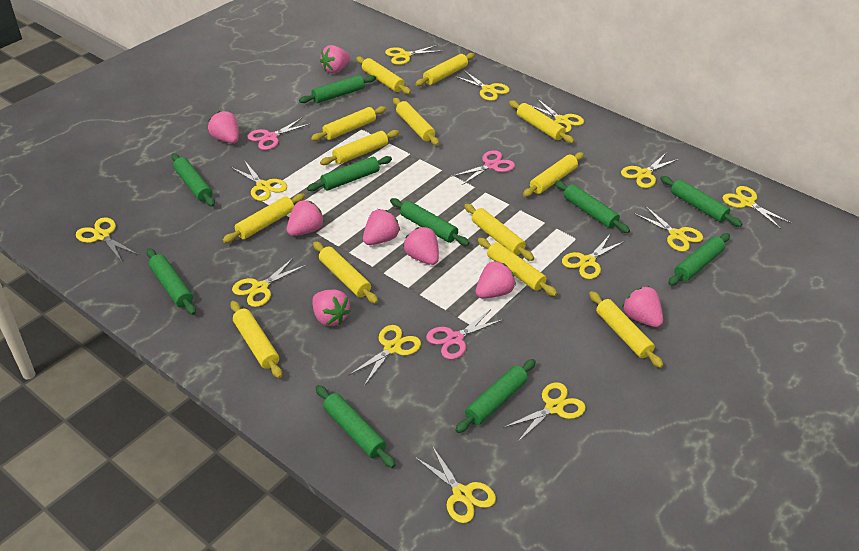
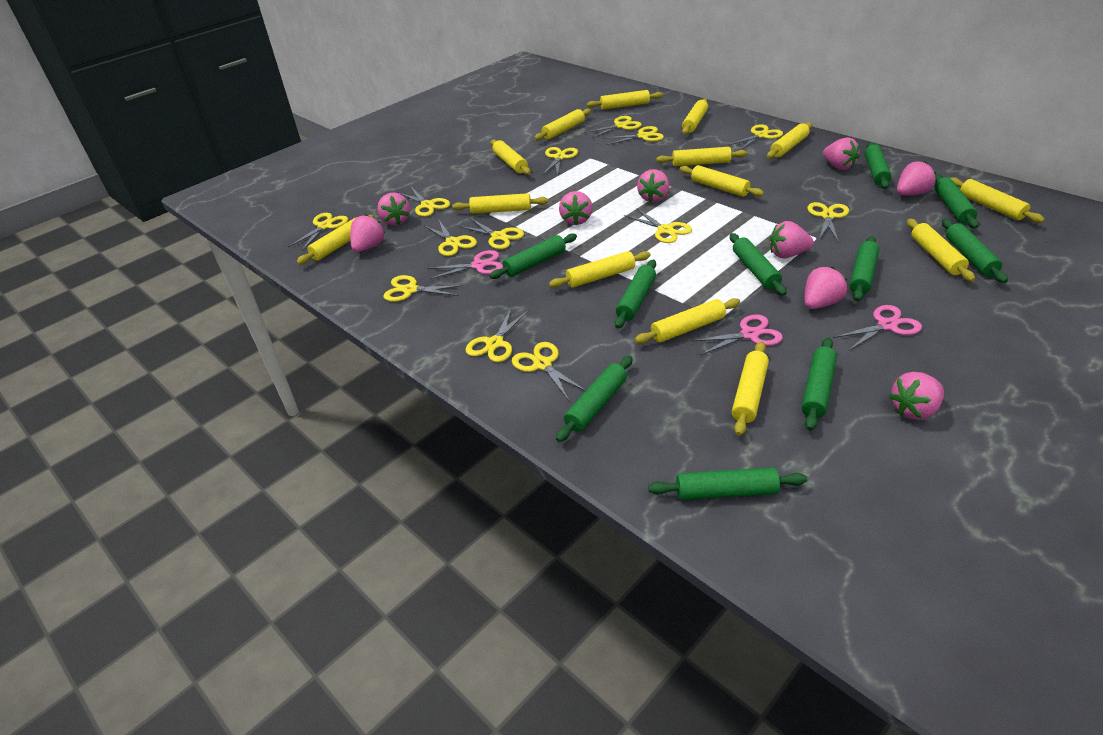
pink strawberry: [208,111,239,143] [287,200,325,236] [312,290,351,326] [320,45,351,73] [363,209,400,245] [403,227,439,265] [476,260,516,298] [622,286,663,327] = 8 -> [350,214,385,252] [377,193,410,226] [559,191,592,225] [637,169,670,203] [770,221,814,258] [804,267,847,309] [823,137,860,170] [889,372,944,420] [897,161,936,195] = 9
yellow rolling pin: [223,194,305,243] [230,301,282,378] [311,106,386,141] [313,241,378,304] [320,130,399,165] [356,56,411,94] [393,98,439,145] [415,53,475,86] [464,204,534,261] [478,238,557,296] [509,100,574,143] [523,152,584,197] [589,291,663,368] = 13 -> [296,215,375,265] [452,193,548,214] [490,140,530,175] [534,109,591,140] [549,251,651,288] [587,90,663,110] [635,298,740,344] [656,147,747,166] [680,165,764,197] [682,99,708,134] [732,342,769,436] [767,123,812,159] [907,219,975,282] [951,177,1045,223] = 14

